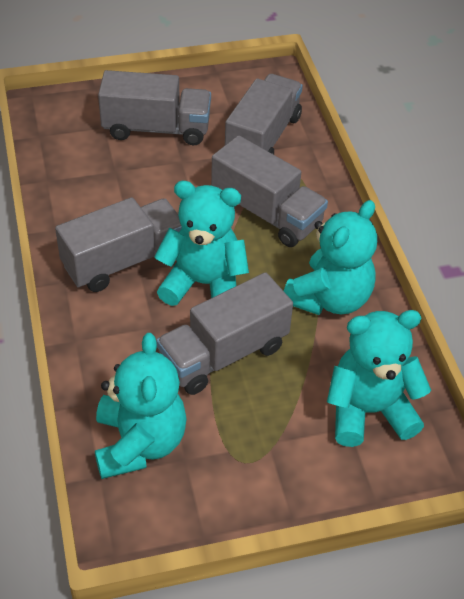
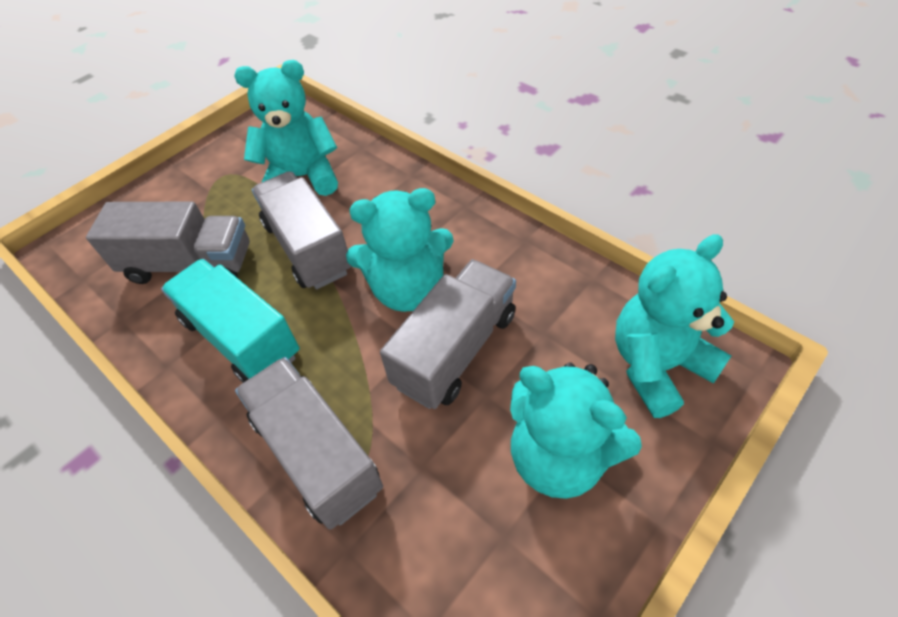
grey truck: [55,197,182,292] [98,70,211,145] [156,272,293,395] [211,135,328,247] [225,74,303,155] = 5 -> [86,201,250,284] [235,357,383,530] [252,171,352,290] [380,259,516,409] = 4
turquoise truck: none = 0 -> [161,259,300,383] = 1

